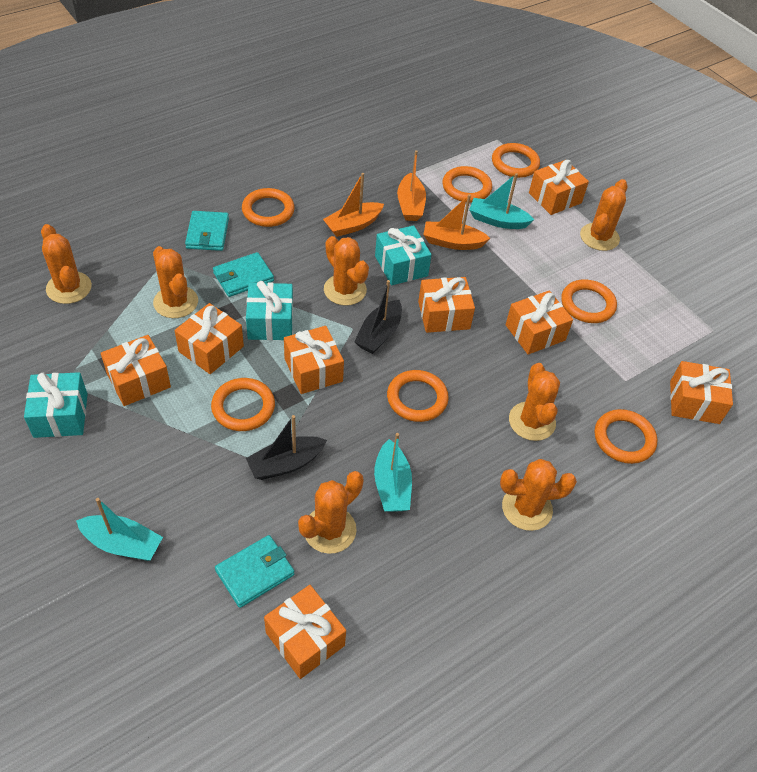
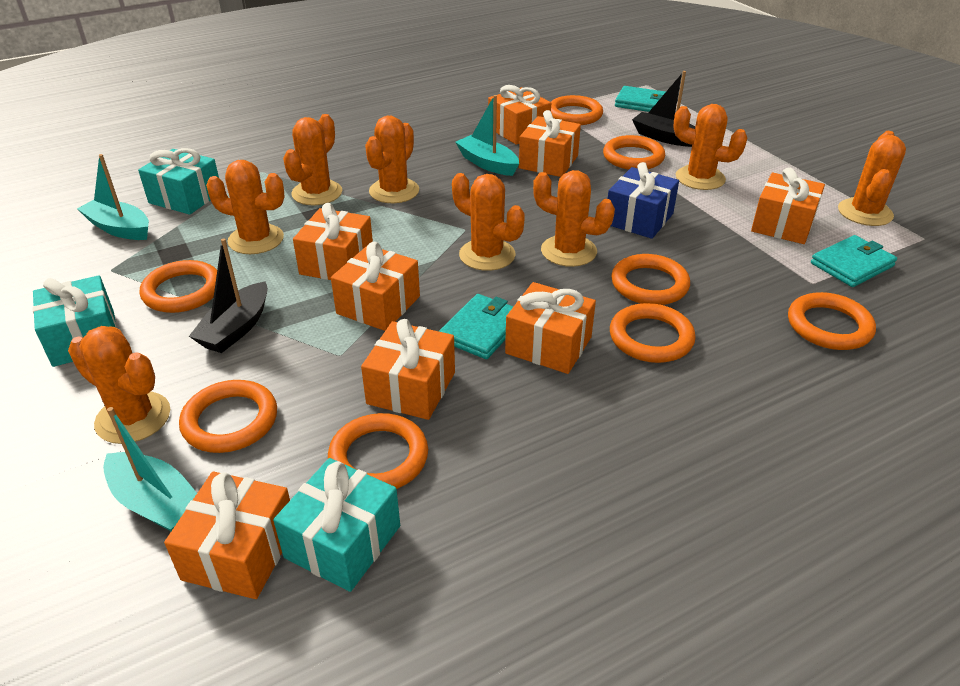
blue gift: none = 0 -> [608,162,679,239] = 1
orange boat: [323,173,384,237] [397,150,426,221] [423,194,490,250] = 3 -> none = 0
orange cactus: [41,224,92,304] [153,246,198,318] [298,471,364,554] [324,236,369,306] [500,459,577,531] [509,363,560,441] [580,179,628,251] = 7 -> [68,326,170,444] [206,160,285,254] [283,114,342,205] [365,116,419,203] [452,173,525,271] [533,170,615,267] [673,104,747,190] [838,131,906,226] = 8
orange ring: [211,378,275,431] [242,188,295,227] [387,370,449,422] [442,166,492,203] [492,143,540,178] [561,280,617,323] [595,409,658,464] = 7 -> [140,260,217,313] [179,380,277,453] [328,413,428,489] [551,95,603,125] [603,135,665,170] [610,303,696,363] [611,254,690,305] [788,292,876,350] = 8

